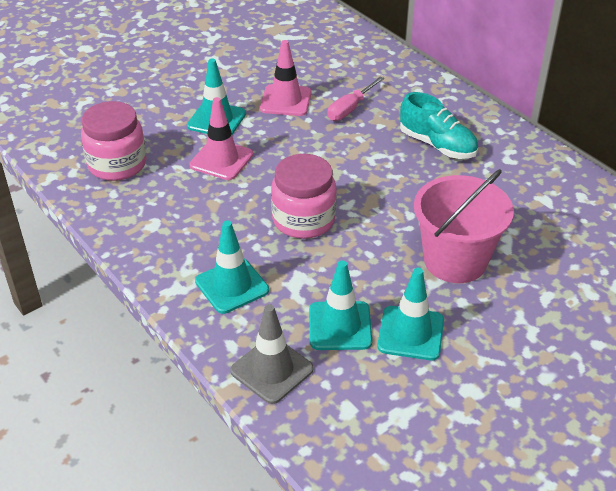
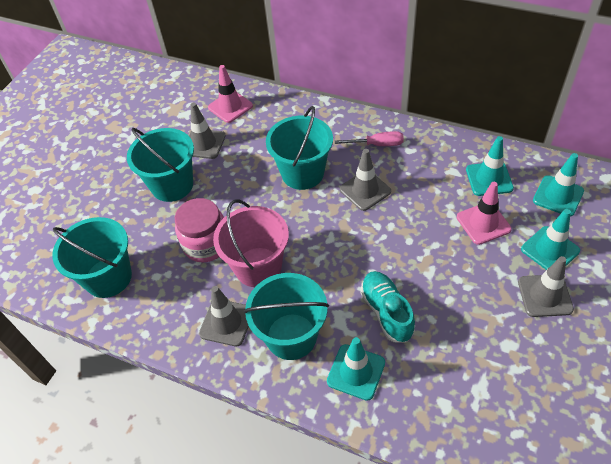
grey traffic cone: [230,304,314,404] = 1 -> [189,102,226,159] [199,286,249,346] [340,149,391,211] [518,256,574,317] = 4
pink jar: [81,101,146,181] [271,154,337,239] = 2 -> [175,198,224,263] = 1
turquoise bucket: none = 0 -> [52,217,132,298] [127,128,194,202] [244,273,329,360] [266,106,333,190] = 4

